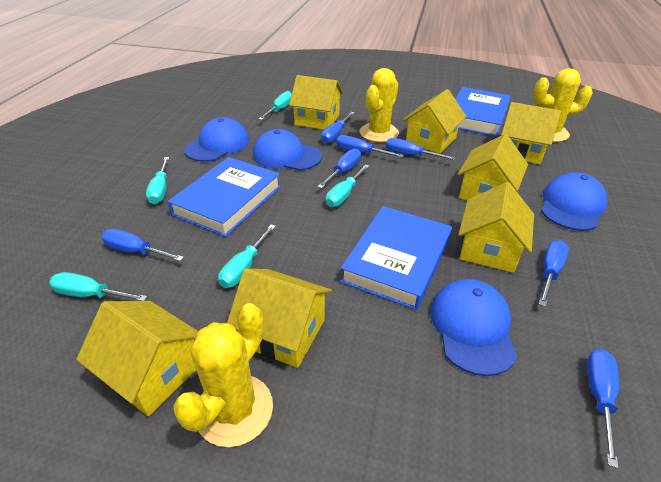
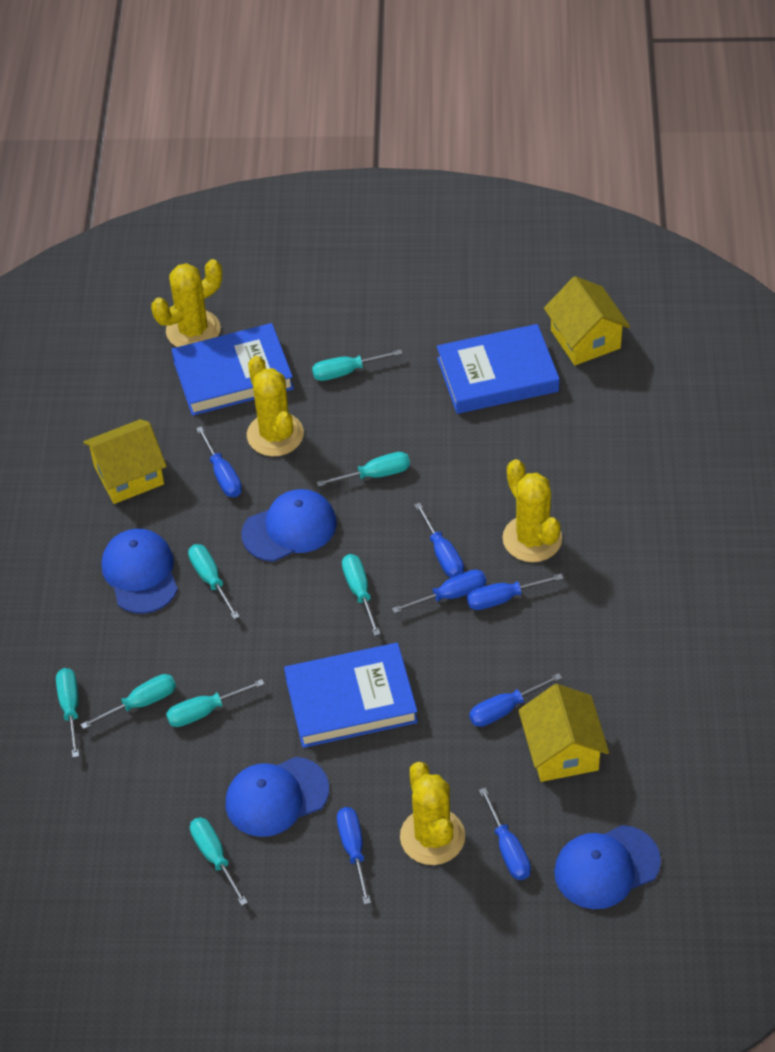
turquoise screwdriver: [49,272,148,301] [146,157,169,204] [218,224,276,288] [259,91,292,120] [326,164,369,207] = 5 -> [56,668,79,758] [81,674,176,730] [166,679,265,727] [188,544,240,619] [190,817,248,906] [312,349,402,381] [317,452,410,487] [342,554,380,636] = 8
yellow cactus: [173,303,273,447] [360,68,399,142] [533,68,593,142] = 3 -> [151,259,222,347] [247,356,304,456] [400,762,465,865] [502,459,562,562] = 4
yellow house: [76,301,198,416] [227,268,332,368] [289,75,343,130] [403,89,466,154] [458,134,528,200] [458,182,534,273] [501,102,561,164] = 7 -> [83,419,167,504] [518,684,609,782] [544,276,630,365] = 3

